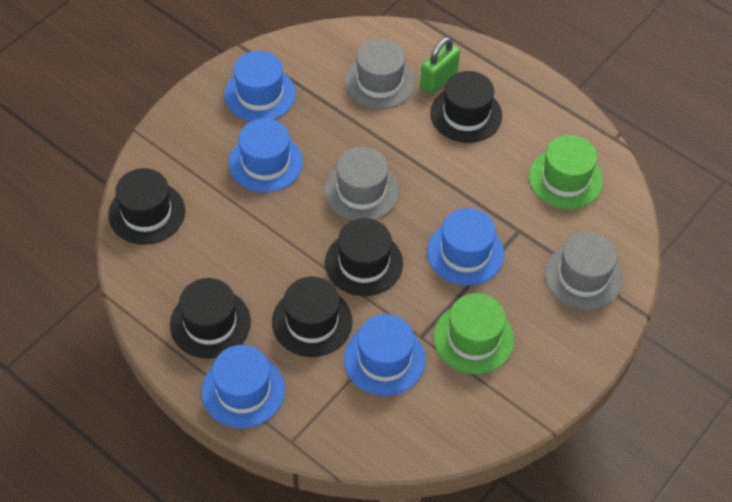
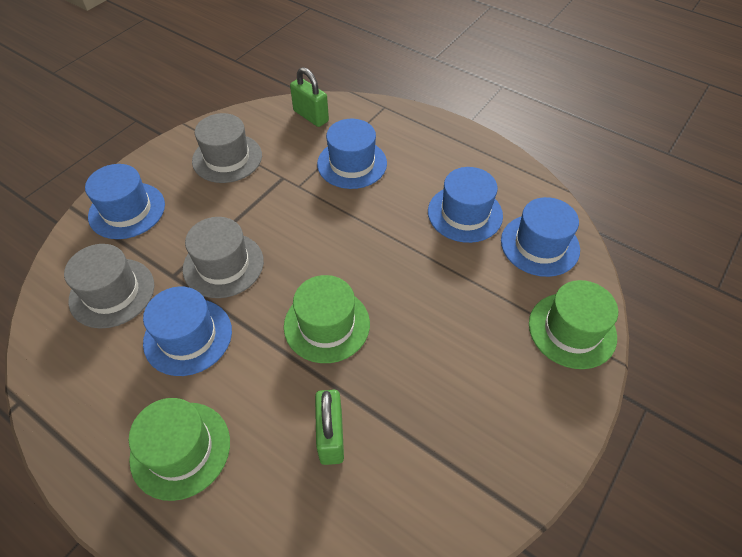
black hat: [108,168,185,245] [170,278,251,359] [272,277,352,357] [325,218,403,296] [430,71,502,143] = 5 -> none = 0
green hat: [434,293,514,374] [529,135,603,209] = 2 -> [129,398,230,501] [284,275,370,363] [529,280,618,369] = 3
green padlock: [420,37,460,94] = 1 -> [290,67,329,127] [315,390,344,465] = 2

